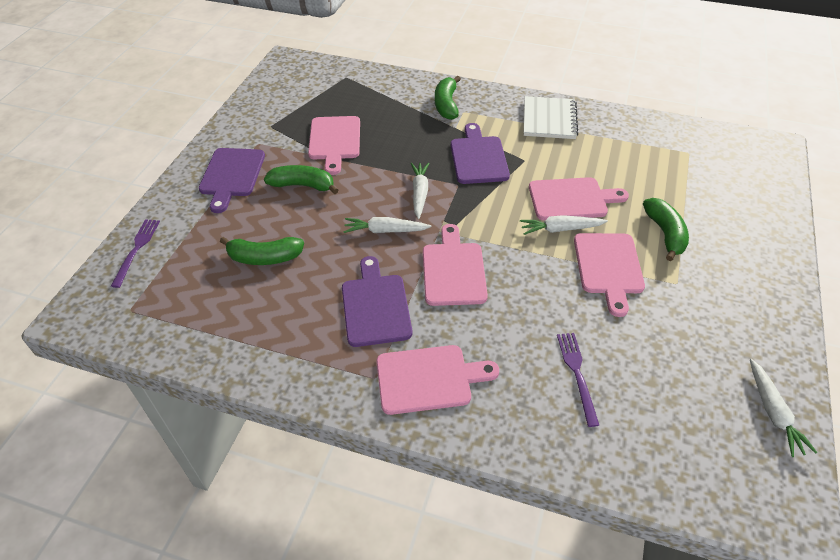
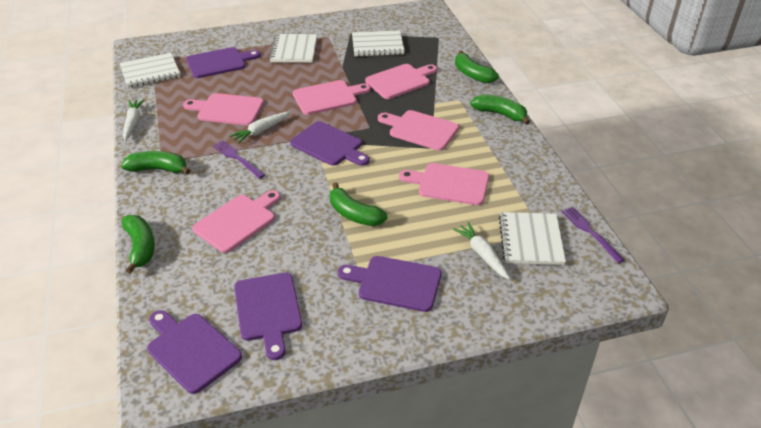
green banana: [220,237,304,265] [264,165,339,194] [435,76,461,120] [643,198,689,261] = 4 -> [121,151,191,175] [122,215,155,274] [330,182,387,226] [455,50,499,83] [470,94,530,125] = 5
pink cutting board: [308,116,360,175] [376,345,499,415] [423,224,488,306] [529,177,629,221] [574,233,645,317] = 5 -> [183,93,264,125] [192,190,280,253] [293,80,371,115] [365,64,437,99] [378,110,459,151] [399,163,489,205] = 6
purple cutting board: [199,148,265,213] [342,256,412,347] [451,123,510,184] = 3 -> [147,310,242,394] [186,47,261,78] [234,273,302,360] [290,121,370,166] [338,256,442,312] = 5
white carrot: [343,217,431,233] [411,163,429,219] [520,215,608,235] [750,359,817,457] = 4 -> [123,99,144,141] [229,111,291,144] [453,222,510,279] = 3
white notebook: [524,96,578,139] = 1 -> [120,53,181,88] [269,34,317,63] [352,30,405,57] [499,212,566,265] = 4

